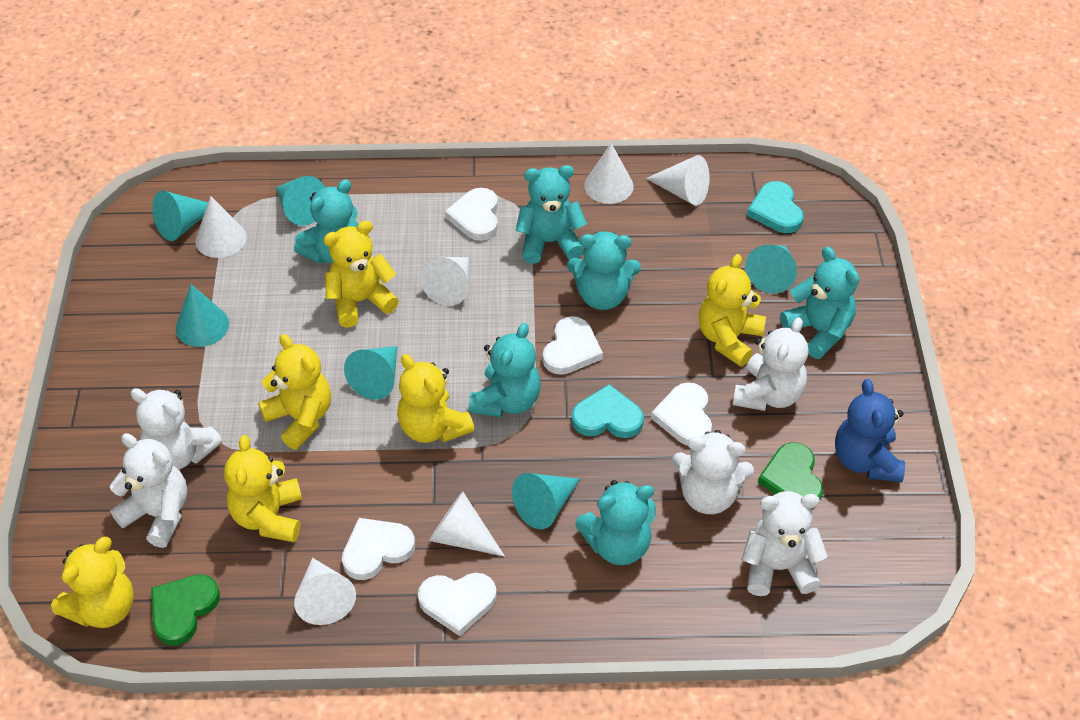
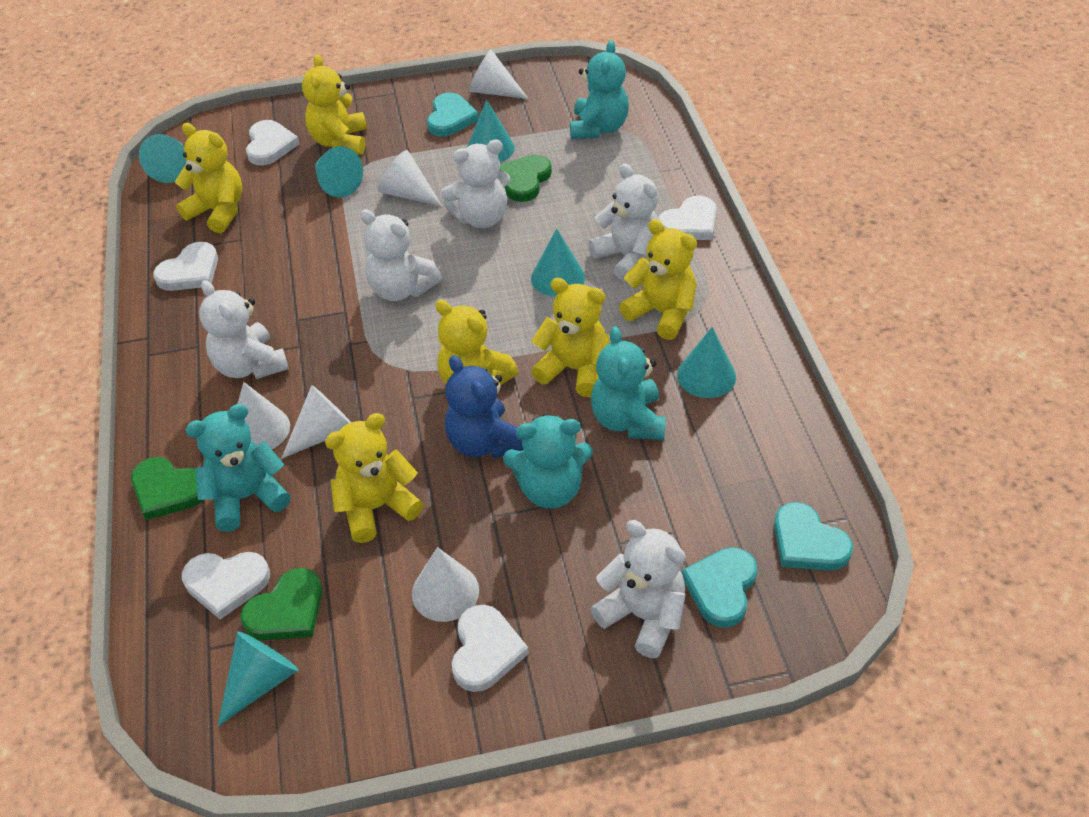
green heart: [151,574,220,646] [758,442,823,502] = 2 -> [131,457,203,520] [240,568,322,640] [500,155,552,202] = 3
turquoise heart: [572,384,644,438] [747,181,804,233] = 2 -> [427,93,479,137] [682,547,757,628] [774,502,853,571] = 3
turquoise teddy bear: [294,179,359,264] [469,323,541,417] [516,165,587,264] [567,231,641,310] [575,480,656,565] [780,247,859,359] = 6 -> [185,404,291,532] [503,414,593,508] [570,40,629,139] [591,326,666,440] = 4
white cone: [195,196,247,258] [294,558,356,625] [420,257,469,306] [429,491,505,557] [584,143,634,204] [646,155,710,206] = 6 -> [237,382,290,449] [281,385,351,459] [378,150,443,207] [412,547,479,622] [469,50,529,99] = 5

